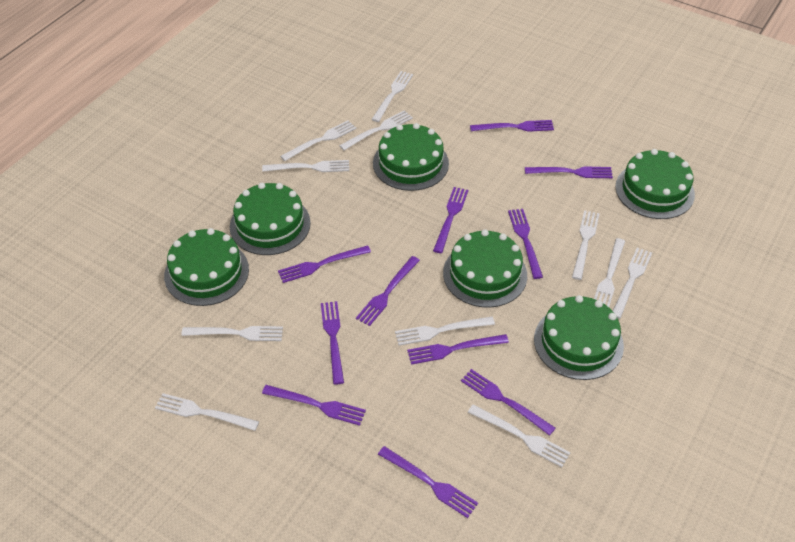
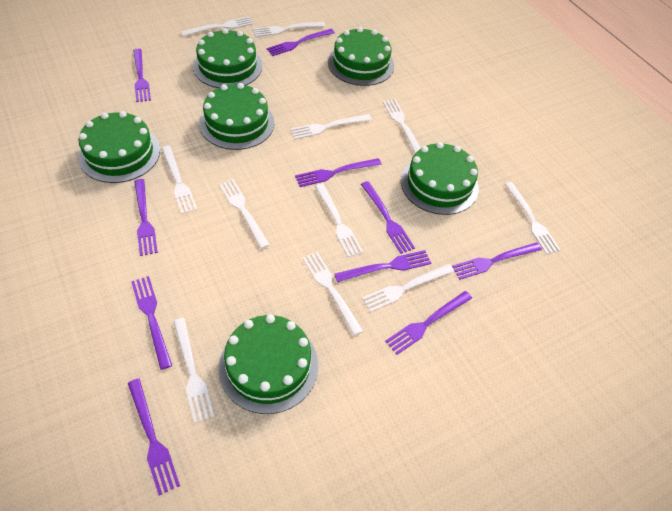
purple fork: [262,385,366,426] [278,245,371,283] [321,301,344,384] [356,256,420,326] [378,446,478,518] [407,334,509,365] [433,187,468,253] [461,369,556,436] [470,120,554,132] [508,209,543,279] [525,166,613,178] = 11 -> [127,378,180,495] [131,276,172,370] [133,49,151,102] [134,179,158,256] [266,29,335,56] [295,158,382,187] [334,250,431,282] [361,181,415,254] [385,291,472,355] [452,242,542,280] = 10

